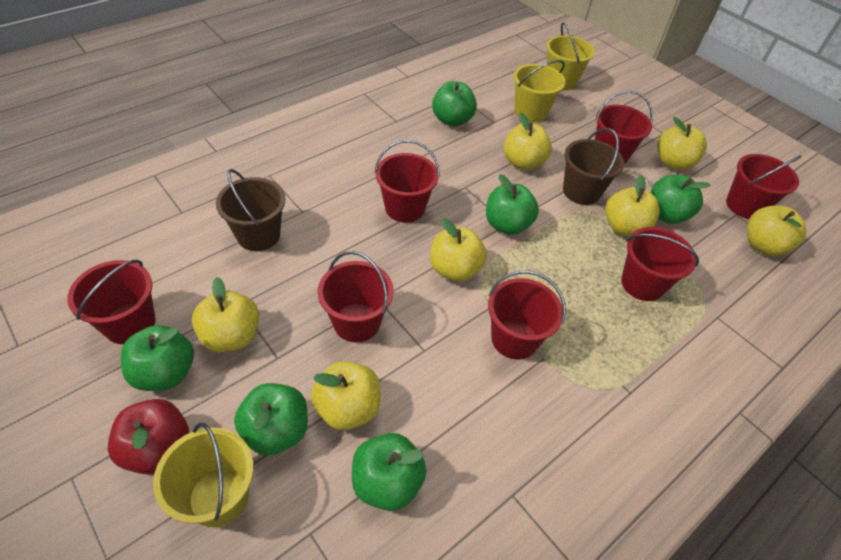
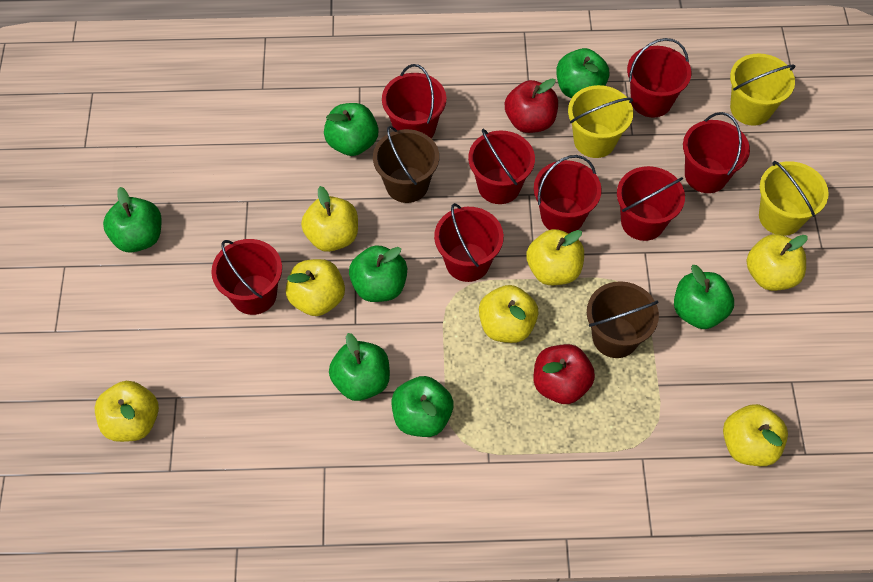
green apple: [121,325,194,391] [234,383,308,455] [352,433,427,511] [432,81,477,127] [486,174,539,235] [651,175,710,224] = 6 -> [103,187,162,253] [324,103,379,156] [329,333,390,401] [349,245,407,302] [392,376,453,437] [556,48,609,98] [674,265,734,329] = 7
red apple: [108,399,189,475] = 1 -> [505,78,558,133] [533,344,595,404] = 2
red bucket: [67,260,156,344] [317,251,394,342] [375,140,440,223] [488,270,566,360] [595,91,653,164] [621,227,699,301] [726,154,802,219] = 7 -> [211,239,282,315] [382,64,446,138] [434,203,504,282] [468,129,535,204] [534,155,602,233] [617,166,685,241] [627,38,691,117] [683,112,750,193] = 8

